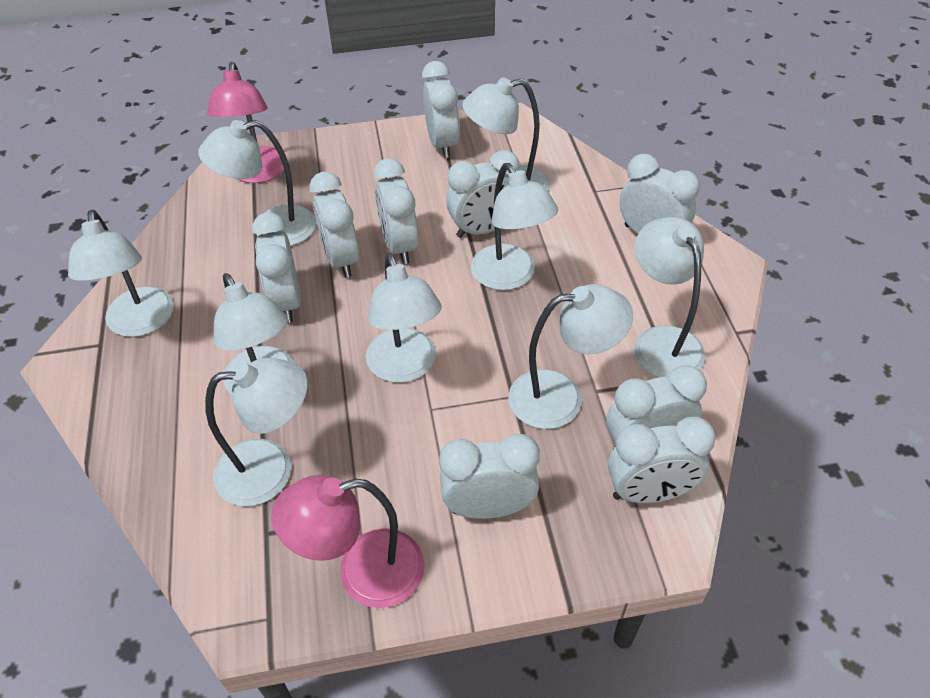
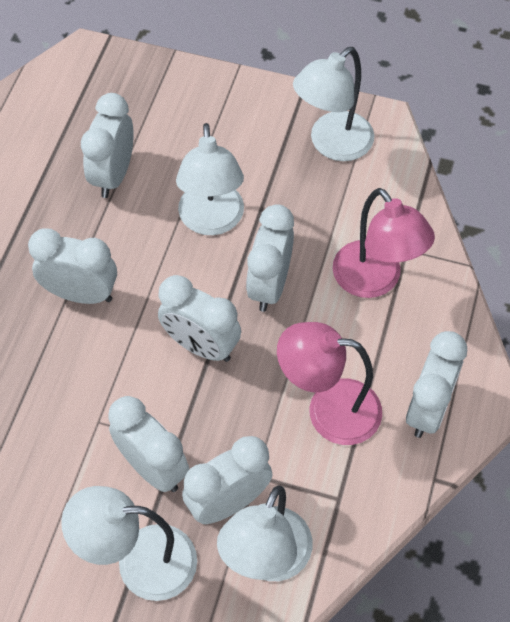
white clock: [252,212,301,323] [309,172,359,278] [373,159,419,264] [422,61,460,158] [439,434,540,519] [446,150,520,238] [606,365,707,451] [608,417,716,503] [619,154,700,234] = 9 -> [28,228,117,304] [81,93,134,198] [108,396,189,492] [158,275,241,362] [182,436,273,524] [246,204,294,312] [406,331,467,438] = 7
white lamp: [68,210,174,337] [198,120,316,246] [205,358,308,506] [214,273,293,395] [366,253,442,383] [462,77,550,191] [471,163,558,290] [508,284,633,429] [634,217,706,378] = 9 -> [61,486,197,601] [176,123,244,235] [217,485,313,581] [293,47,374,161] = 4

